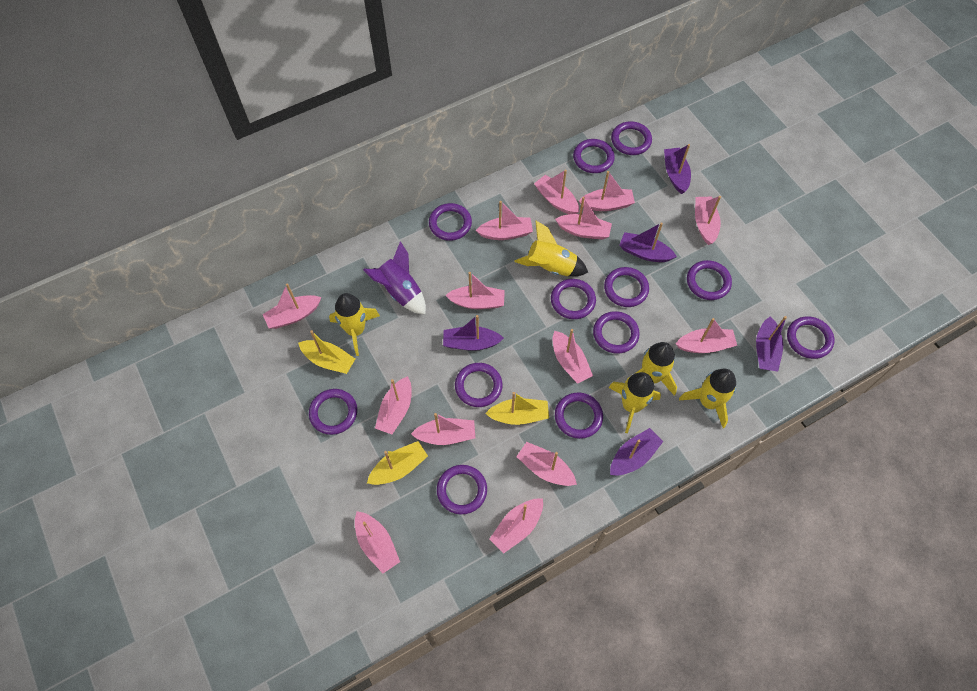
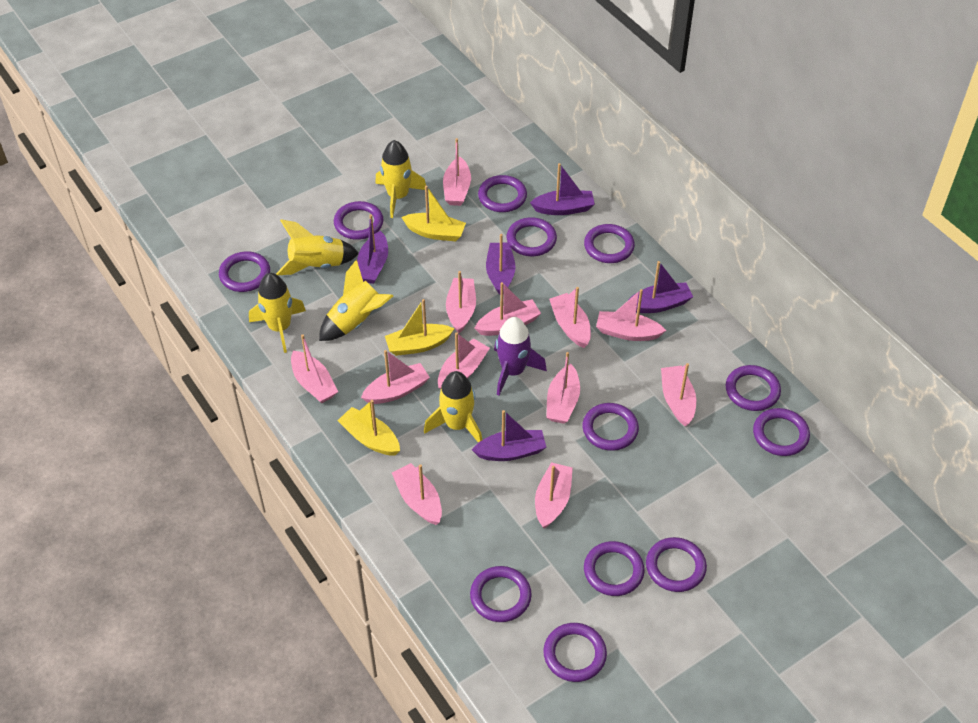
pink boat: [263,283,322,329] [355,511,400,573] [375,376,411,434] [411,413,475,445] [445,272,505,309] [476,201,533,240] [489,499,543,553] [516,442,577,486] [534,170,579,214] [553,329,593,384] [555,197,612,240] [579,171,635,211] [676,318,737,353] [695,196,721,245] = 14 -> [291,334,338,404] [361,350,430,404] [392,463,442,525] [438,332,490,390] [443,138,471,206] [446,271,476,333] [475,282,541,336] [535,462,573,528] [546,352,580,424] [549,287,591,348] [596,289,666,341] [661,363,696,426] = 12

